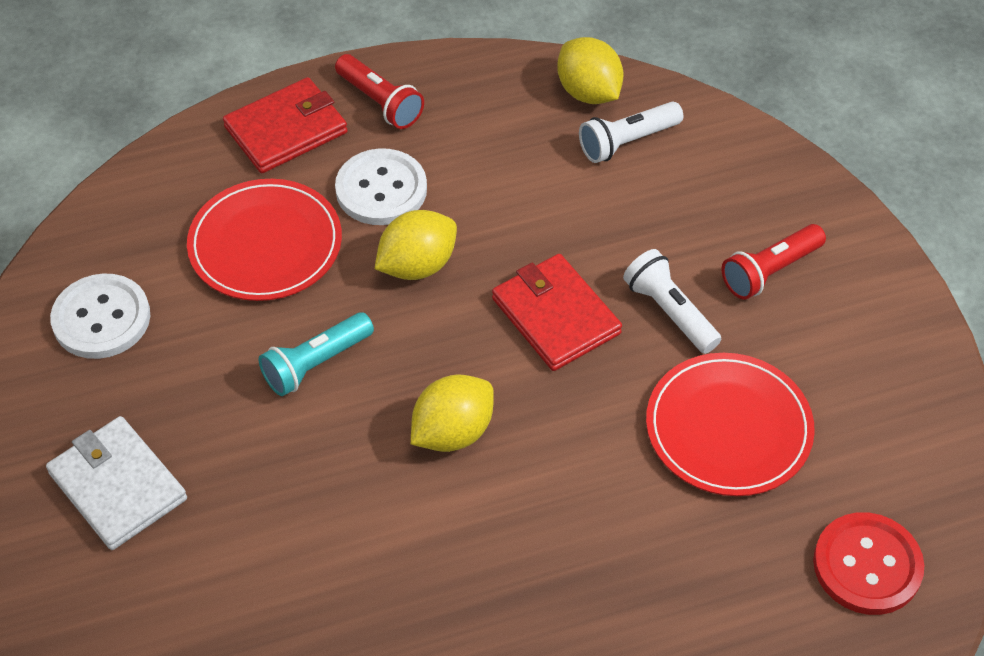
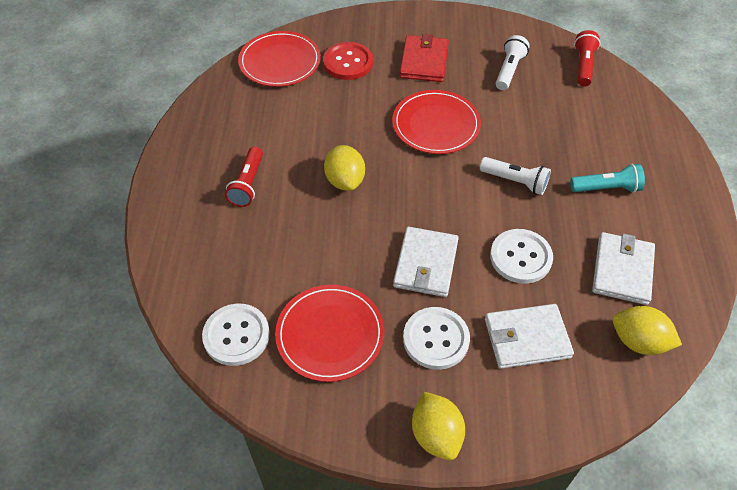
red plate: [187,179,342,301] [646,353,815,496] = 2 -> [238,31,321,87] [275,285,384,382] [392,90,481,154] = 3
red wallet: [223,77,348,173] [492,254,622,371] = 2 -> [400,34,449,82] = 1
white button: [50,274,150,359] [335,148,427,225] = 2 -> [202,304,270,366] [403,307,470,370] [490,229,553,284] = 3
white wallet: [46,416,187,550] = 1 -> [393,227,459,297] [485,304,574,369] [592,232,655,305] = 3

